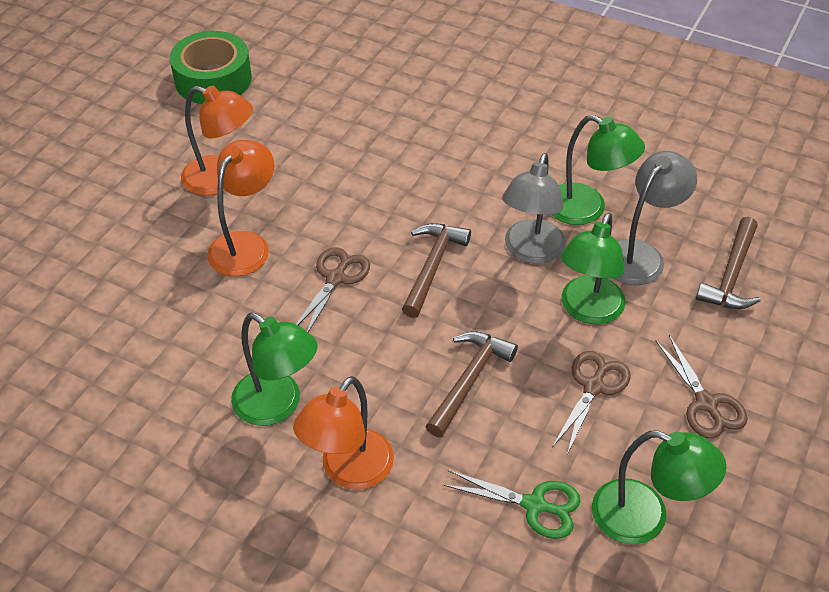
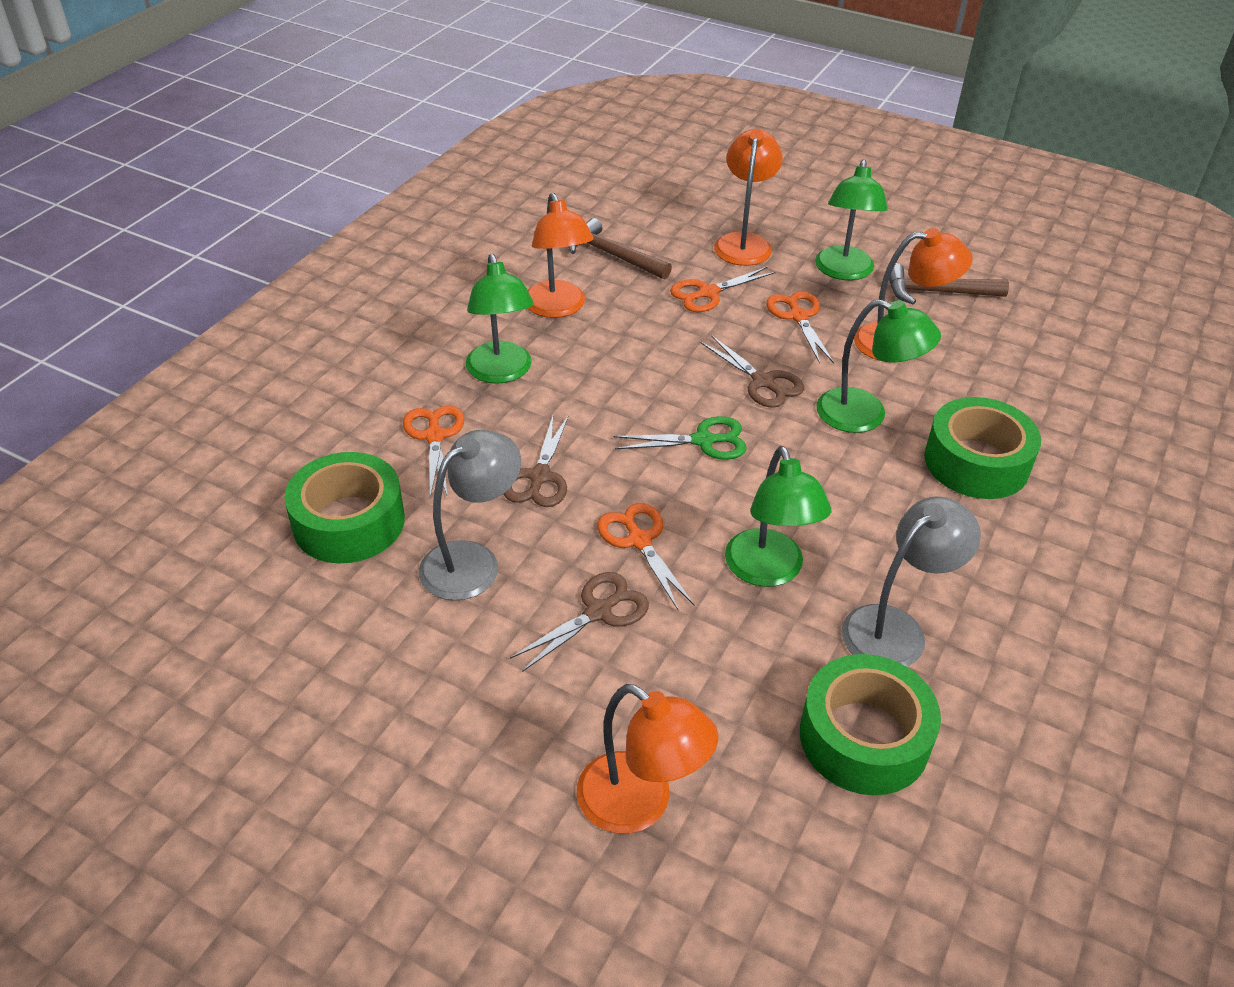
brown hammer: [402,223,471,318] [425,331,518,437] [696,217,761,309] = 3 -> [568,218,672,279] [889,263,1009,304] = 2
green tape: [170,31,252,104] = 1 -> [285,452,405,563] [800,654,941,795] [924,397,1041,499] = 3
orange lamp: [181,86,253,196] [207,140,275,276] [293,376,394,490] = 3 -> [528,193,594,318] [577,684,719,834] [714,129,783,266] [854,228,973,360] = 4
orange scissors: none = 0 -> [403,405,464,498] [597,503,694,610] [670,266,776,312] [766,291,834,363] = 4

